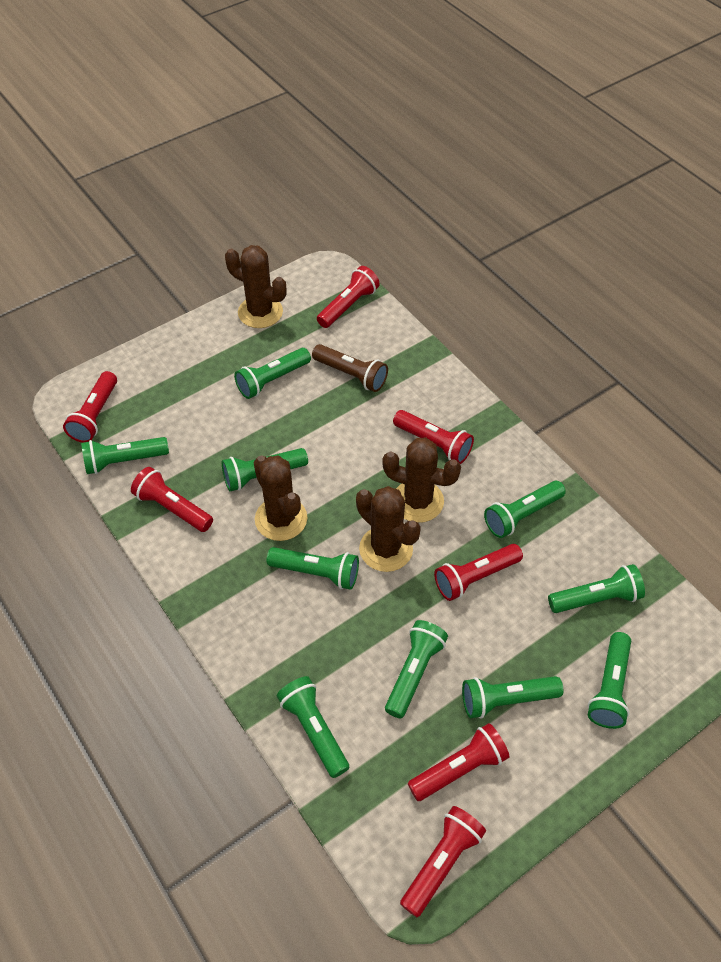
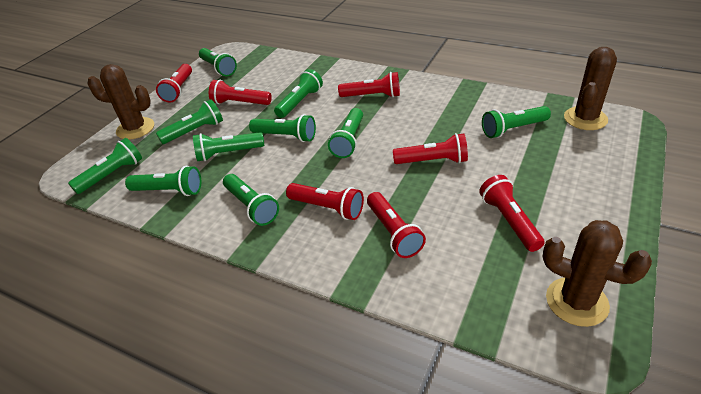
brown cactus: [225,245,287,328] [254,456,307,541] [356,486,421,572] [382,438,461,523] = 4 -> [87,64,154,140] [543,220,652,327] [564,47,617,130] = 3
brown flashlight: [312,344,388,392] = 1 -> none = 0

